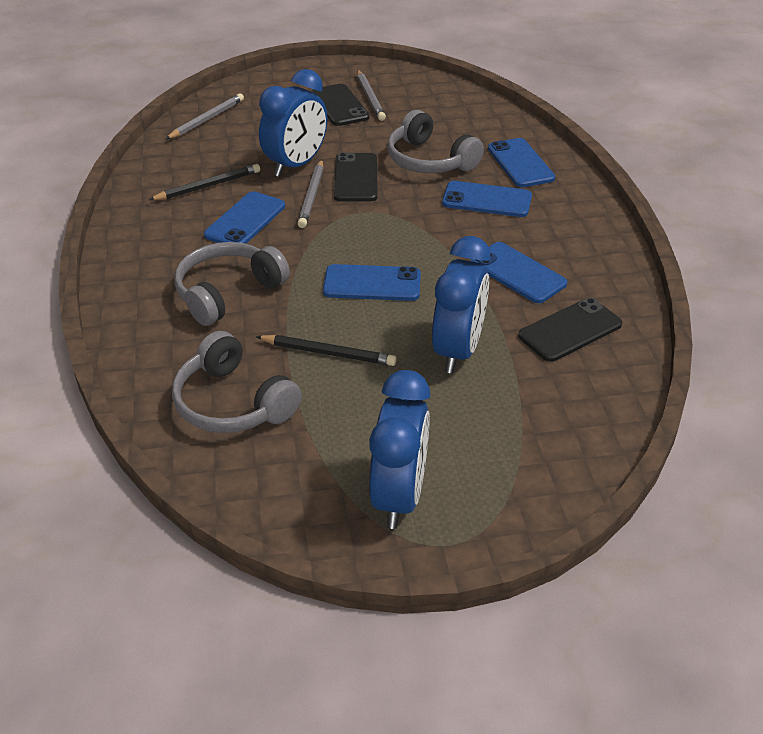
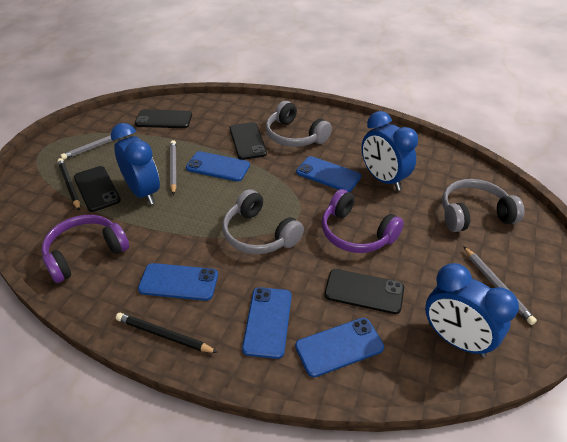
black phone: [311,84,370,126] [334,152,378,202] [518,298,622,362] = 3 -> [74,166,121,212] [135,109,192,128] [230,122,267,160] [324,269,404,314] = 4
purple headphones: none = 0 -> [42,215,129,283] [322,189,404,253] = 2

